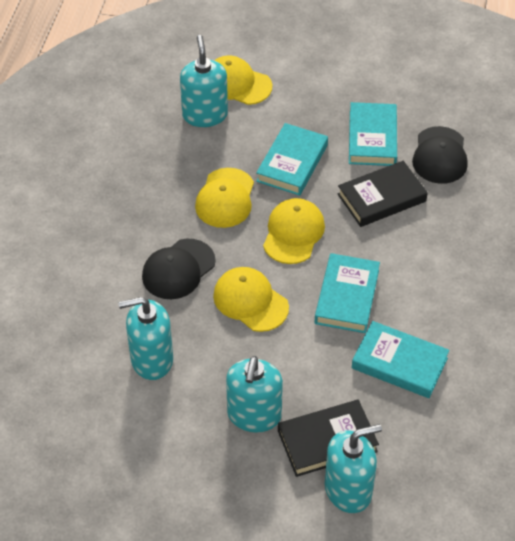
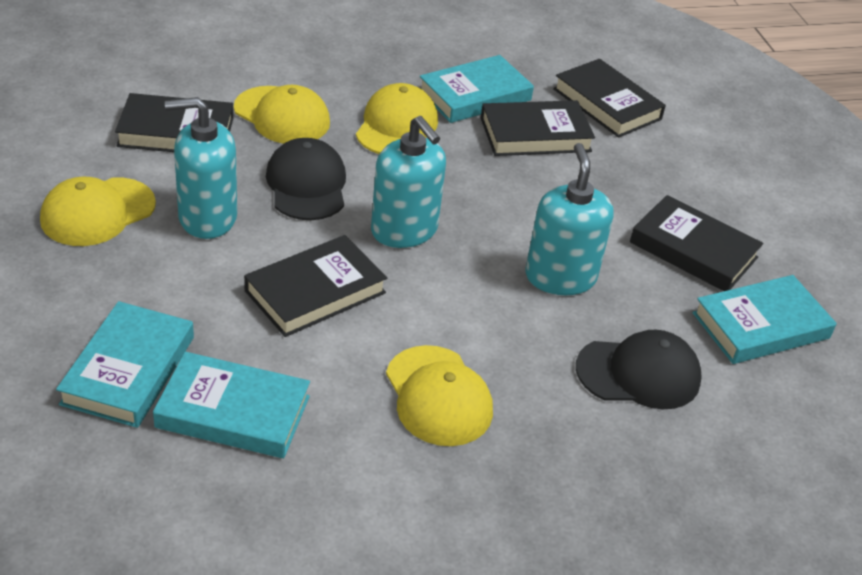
black book: [278,400,379,477] [338,161,428,227] = 2 -> [115,93,234,152] [244,235,387,337] [481,100,595,156] [553,59,666,138] [630,195,763,291] = 5
turquoise soap dispenser: [118,297,173,380] [180,35,228,127] [226,356,283,433] [325,424,382,513] = 4 -> [165,97,237,239] [371,116,446,248] [526,143,614,295] = 3

